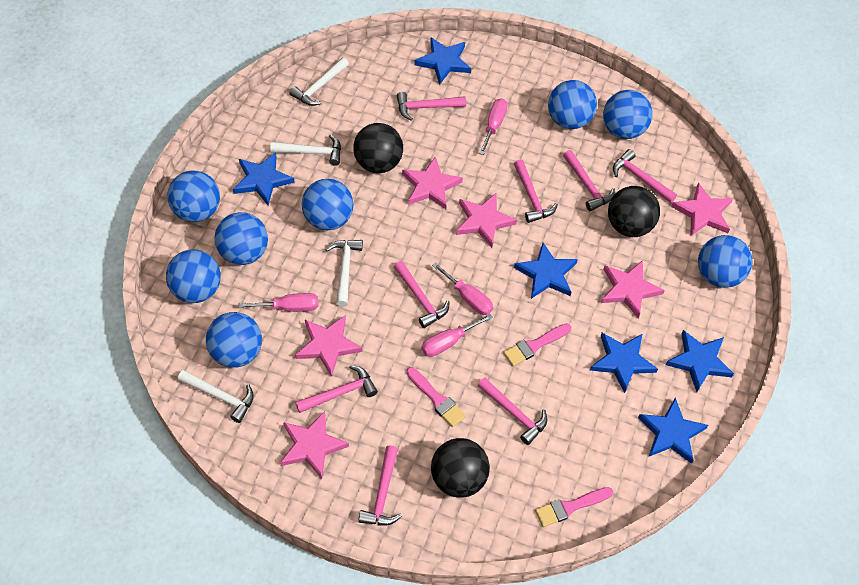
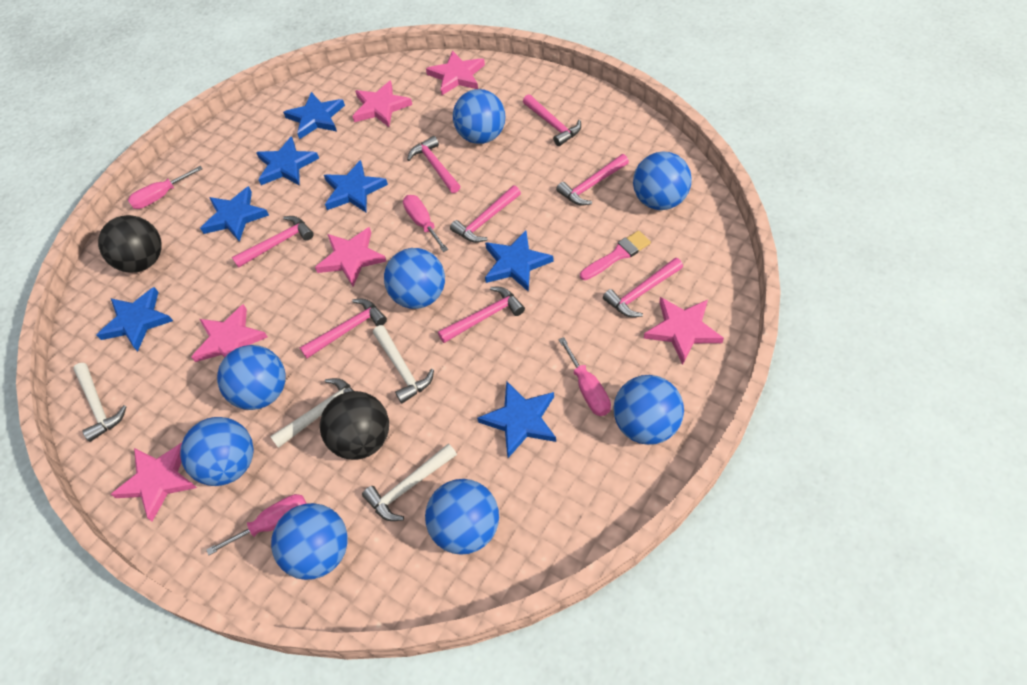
black ball: [353,123,403,173] [431,438,490,498] [608,186,660,237] = 3 -> [98,215,162,273] [320,391,389,460] = 2
blue star: [233,152,295,205] [414,37,471,85] [514,243,578,299] [590,333,658,393] [638,398,708,464] [666,330,734,392] = 6 -> [97,287,173,351] [200,186,269,242] [256,136,319,186] [283,92,345,139] [324,160,388,212] [477,381,556,458] [485,231,554,292] = 7
pink brush: [406,367,466,427] [503,323,571,366] [535,487,613,527] = 3 -> [580,231,651,280] = 1

